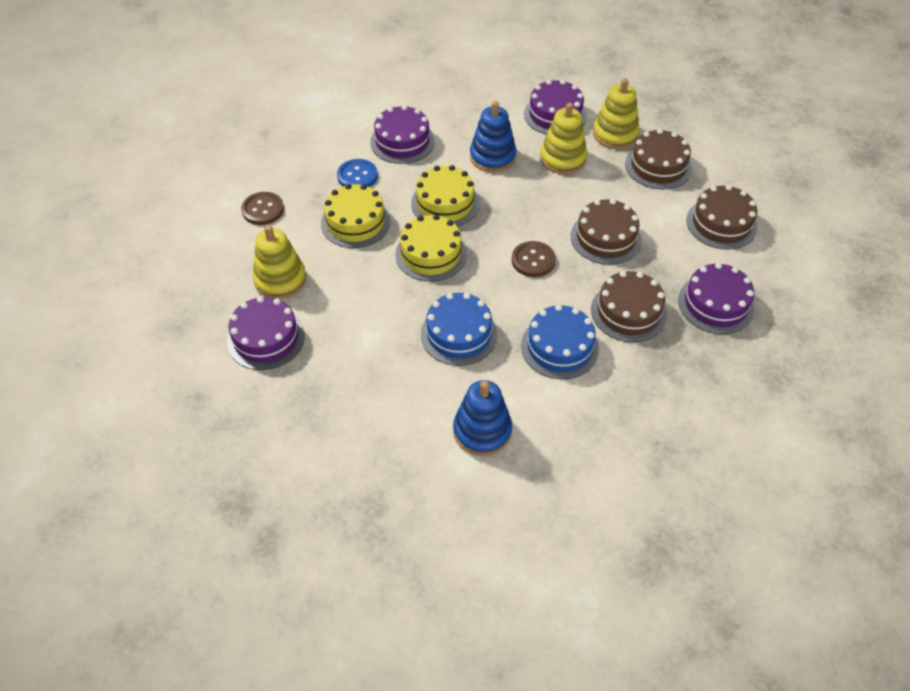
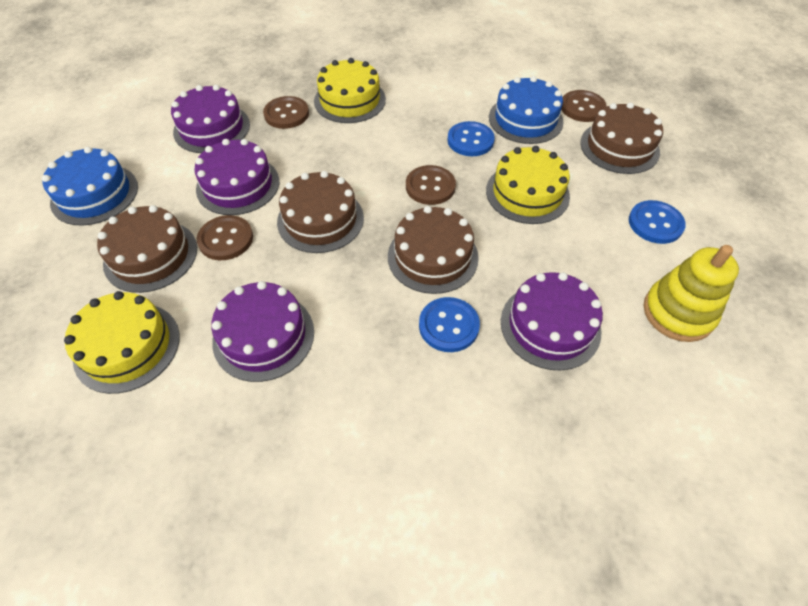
blue button: [337,159,378,187] = 1 -> [419,297,480,352] [447,121,495,156] [629,200,686,244] = 3
blue stacking toy: [453,380,512,456] [470,101,516,173] = 2 -> none = 0
brown button: [241,192,284,225] [512,241,556,277] = 2 -> [197,215,253,260] [263,96,309,129] [406,165,456,205] [561,90,607,122] = 4
yellow stacking toy: [253,225,306,299] [540,103,587,174] [593,78,640,149] = 3 -> [643,245,739,342] = 1

